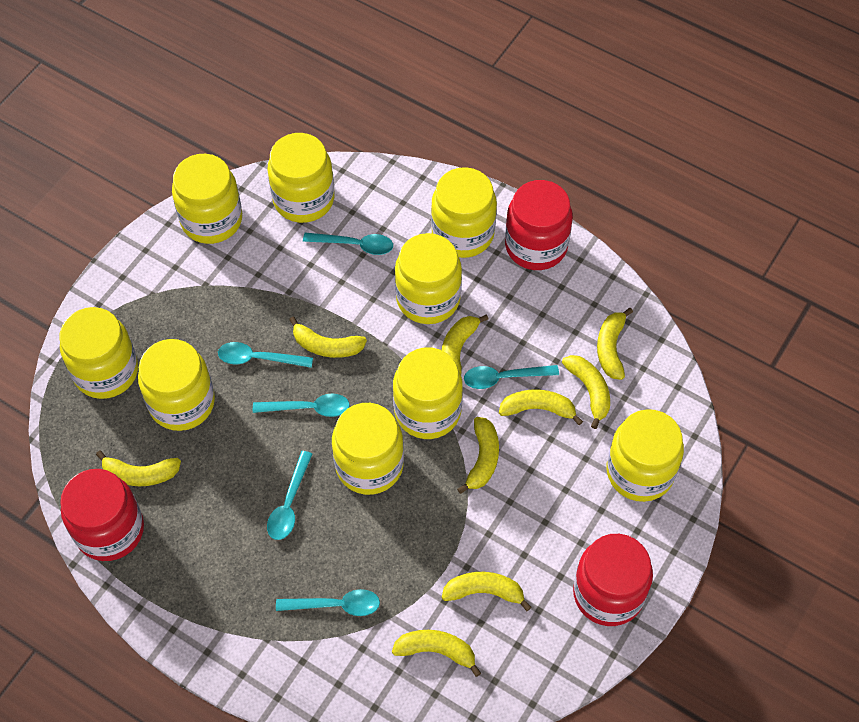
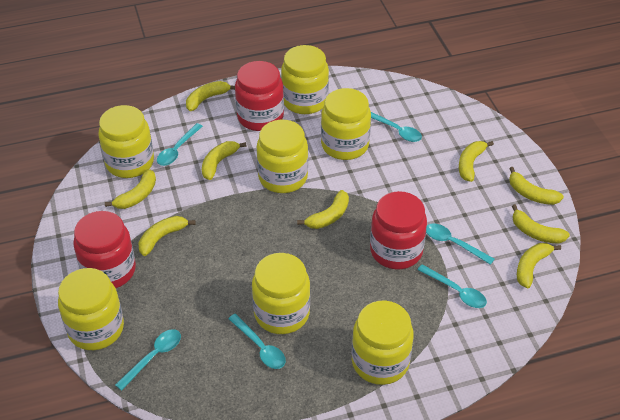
yellow jar: [59,307,138,399] [138,339,215,431] [172,154,242,244] [267,133,335,223] [332,403,404,495] [393,347,463,439] [395,233,462,324] [431,167,497,258] [607,409,684,502] = 9 -> [58,268,124,350] [98,105,154,178] [252,253,310,334] [257,120,308,193] [281,45,329,114] [321,88,371,160] [352,301,414,385] = 7

